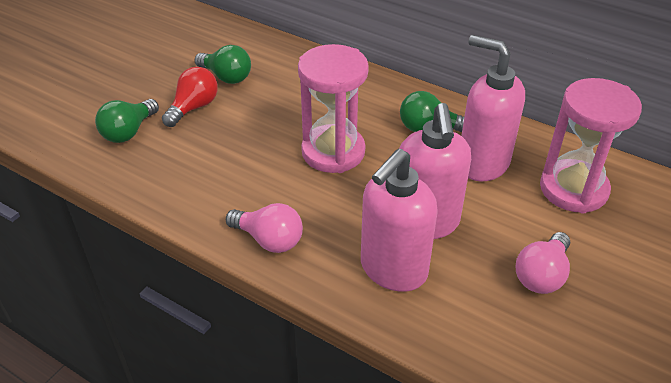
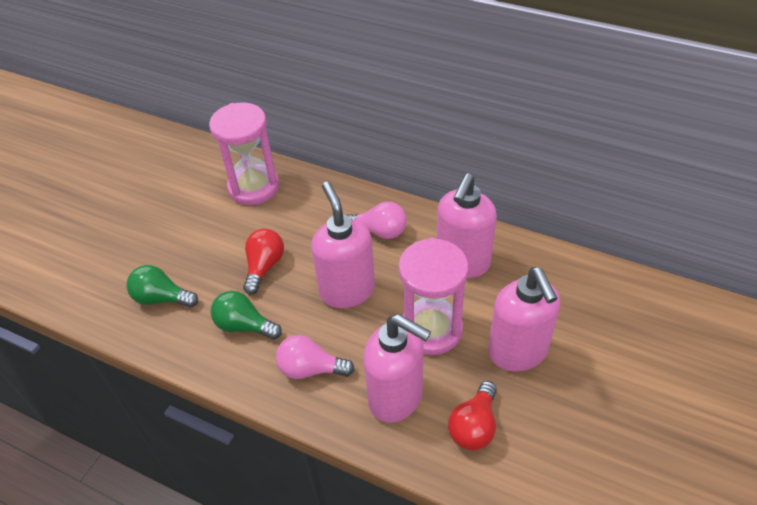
green light bulb: [95,99,159,143] [194,45,251,84] [400,91,464,132] = 3 -> [127,265,198,307] [211,291,282,340] = 2
pink soap dispenser: [361,149,438,292] [399,103,471,239] [461,35,525,181] = 3 -> [311,182,375,308] [364,314,431,423] [437,173,497,278] [488,267,560,372] = 4
red light bulb: [162,67,218,127] = 1 -> [243,228,284,295] [448,381,497,450] = 2

